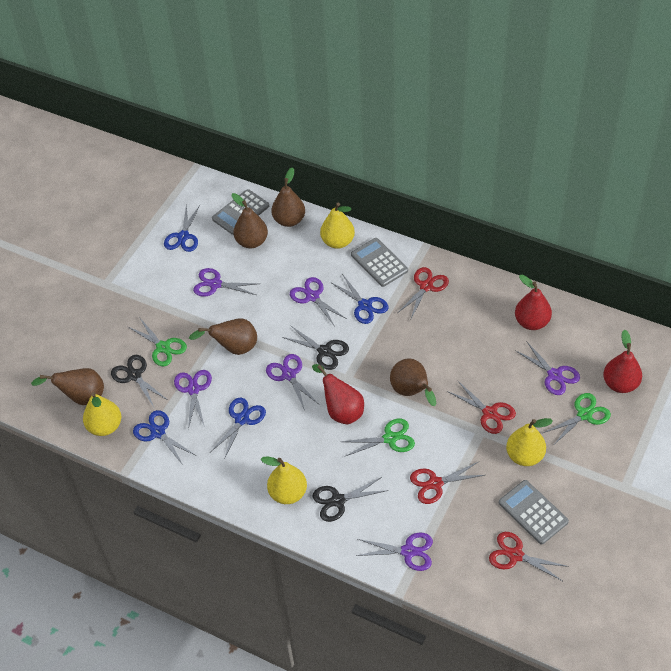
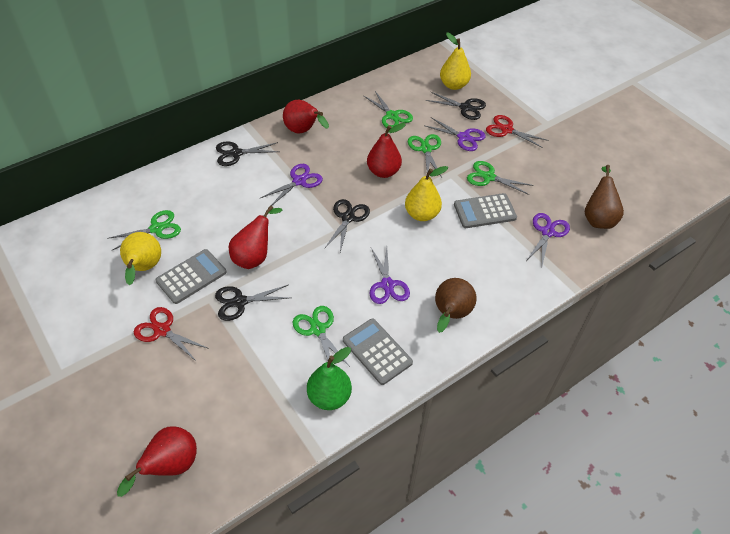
black scissors: [111,355,168,409] [282,326,349,370] [312,477,389,522] = 3 -> [215,285,291,321] [216,141,280,166] [324,199,370,252] [426,92,486,120] = 4
blue scissors: [133,410,195,465] [164,204,200,252] [211,398,266,460] [332,274,388,324] = 4 -> none = 0
brown pear: [31,368,104,405] [189,318,257,355] [232,193,268,248] [271,167,305,227] [390,358,436,406] = 5 -> [435,278,477,333] [585,165,624,229] = 2
green pear: none = 0 -> [307,347,352,410] = 1
green scissors: [127,317,187,366] [342,418,415,456] [543,393,611,444] = 3 -> [107,210,181,250] [293,306,349,366] [364,91,413,128] [408,134,442,178] [467,161,534,195] = 5
purple scissors: [174,370,212,429] [193,268,260,297] [266,354,319,410] [290,277,347,325] [356,532,433,571] [515,341,580,395] = 6 -> [260,164,323,206] [370,247,410,304] [424,117,486,151] [526,213,570,266] = 4
red pear: [312,364,364,424] [515,275,552,330] [603,329,642,393] = 3 -> [117,426,197,497] [229,205,282,269] [283,100,329,133] [367,123,406,178] = 4
red scissors: [397,267,449,318] [410,462,485,504] [447,381,516,434] [489,532,569,581] = 4 -> [134,307,209,361] [486,115,548,148] = 2
yellow pear: [83,392,121,436] [261,456,307,504] [320,203,355,249] [506,418,553,466] = 4 -> [120,232,161,285] [405,166,448,221] [440,33,471,90] = 3

